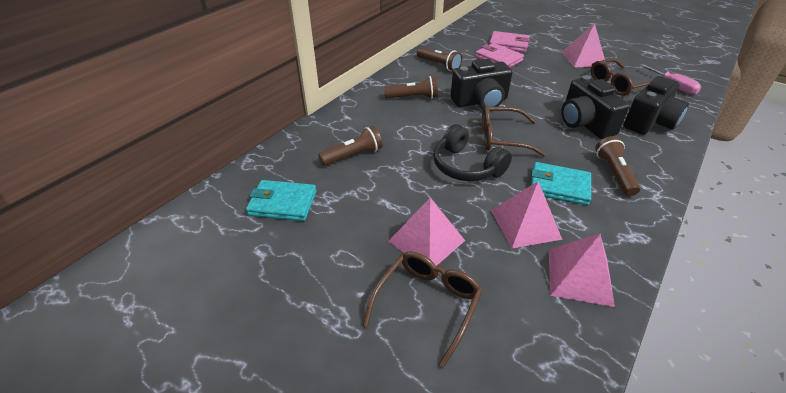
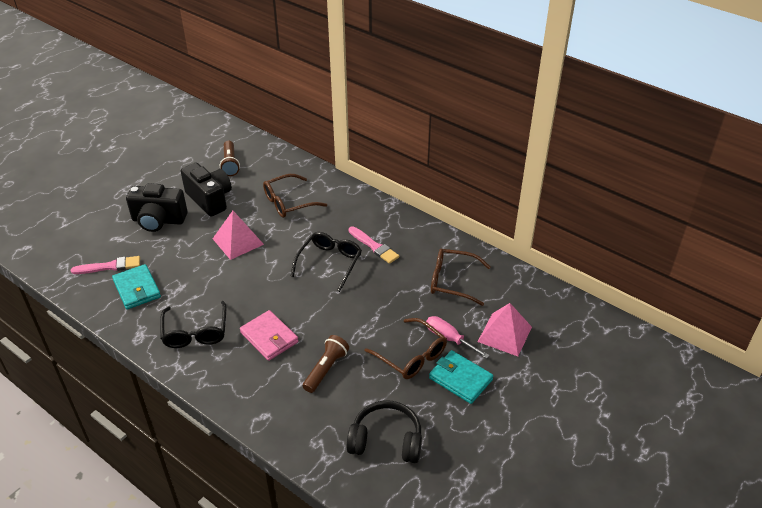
black camera: [450,59,512,108] [561,75,630,139] [624,76,689,135] = 3 -> [126,183,188,232] [181,163,232,217] = 2
black glasses: none = 0 -> [160,301,226,348] [290,232,362,292] = 2
brown flashlight: [318,126,382,166] [384,76,438,99] [417,47,462,71] [595,136,640,196] = 4 -> [220,141,240,176] [303,335,349,393] = 2
pink brush: none = 0 -> [71,256,140,274] [349,226,399,264] = 2
pink pyramid: [388,198,465,266] [491,181,563,249] [549,234,615,307] [561,23,605,68] = 4 -> [213,211,264,260] [478,303,532,356] = 2
pink wallet: [475,43,524,67] [489,31,530,52] = 2 -> [240,310,298,361] = 1

